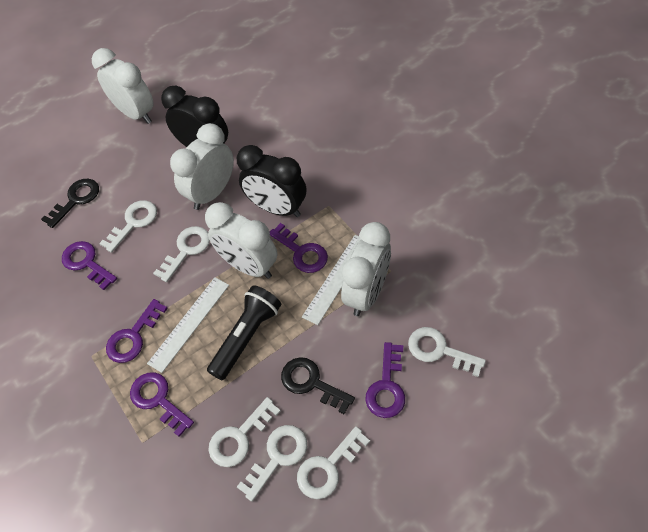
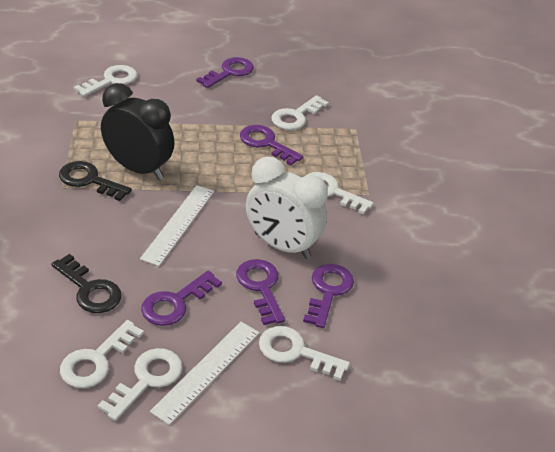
black clock: [161,86,228,147] [237,145,306,217] = 2 -> [101,83,174,180] = 1
black flashlight: [207,285,282,381] = 1 -> none = 0
white clock: [92,48,154,124] [170,123,234,210] [205,202,278,279] [341,222,391,316] = 4 -> [246,157,328,259] = 1

